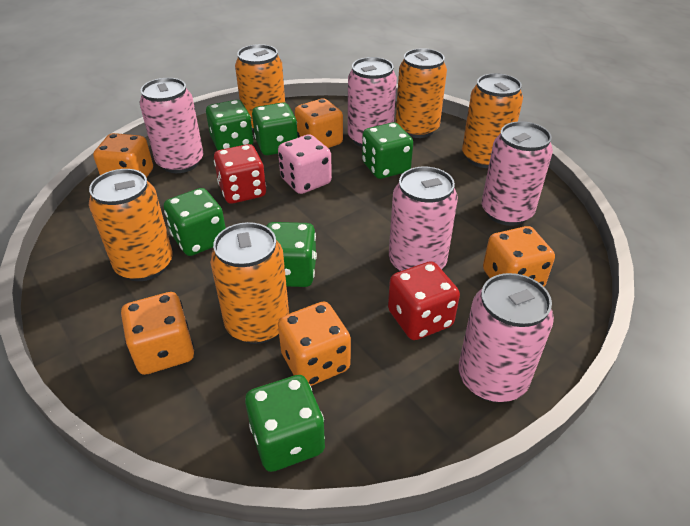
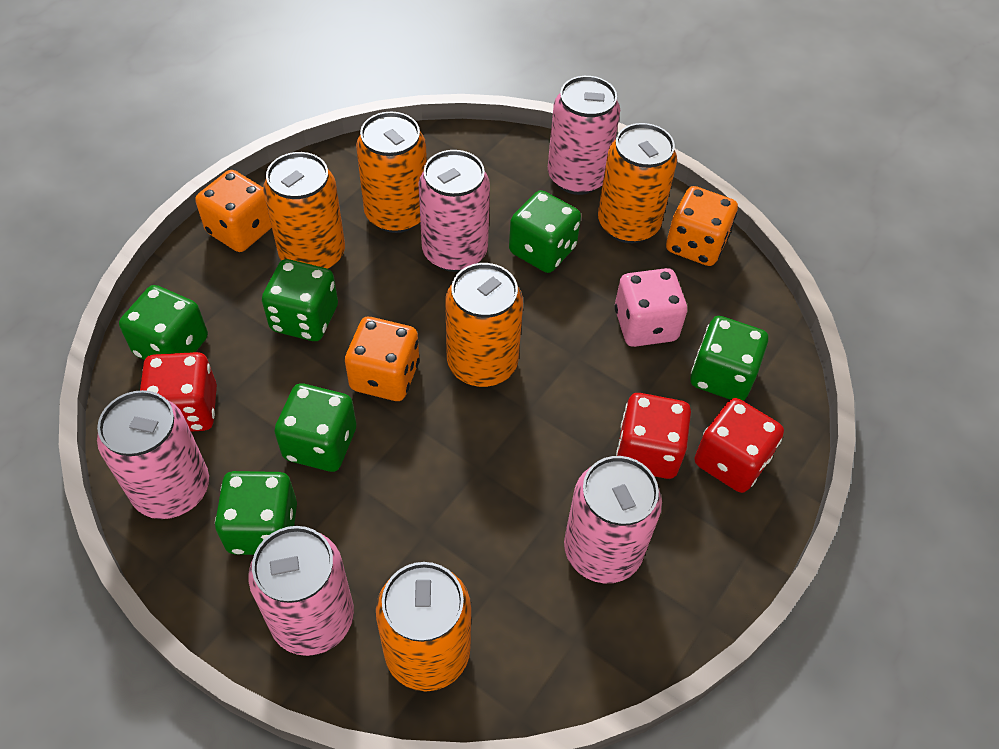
orange dice: [93,133,153,178] [121,292,194,375] [278,301,351,386] [295,98,343,148] [483,226,555,286] = 5 -> [195,170,272,252] [345,317,419,401] [666,186,738,266] = 3
red dice: [214,144,266,204] [388,261,460,340] = 2 -> [140,352,217,432] [616,393,691,479] [694,398,784,493] = 3

